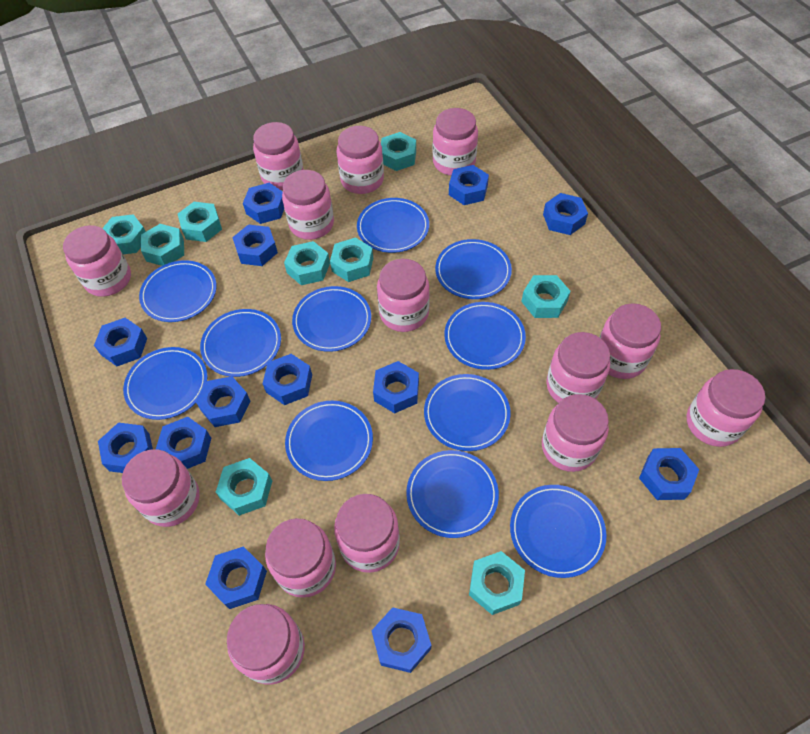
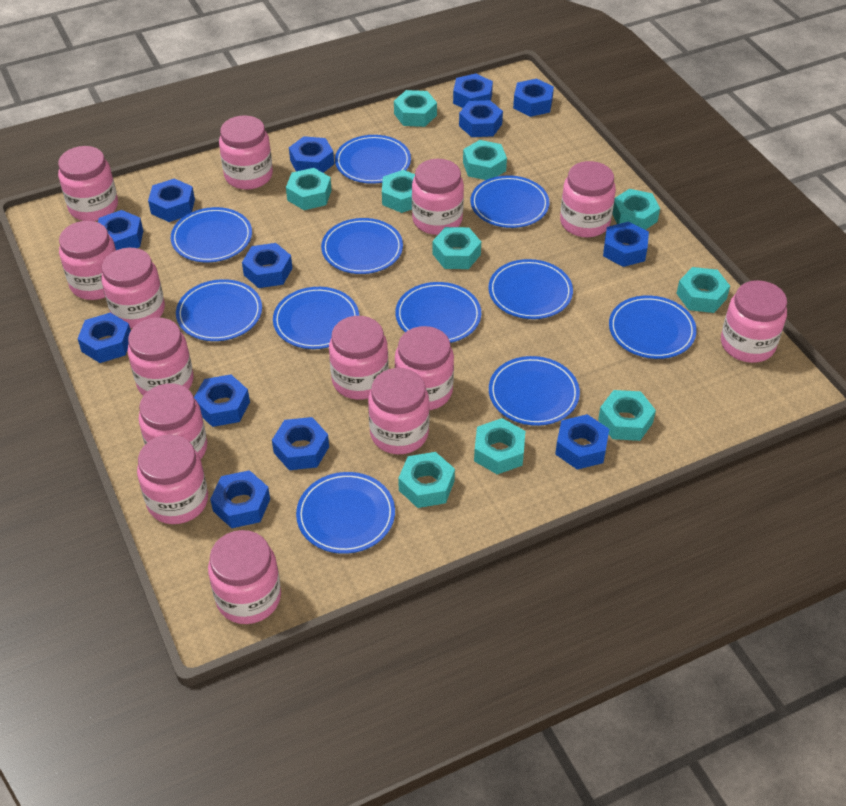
turquoise nut: [102,214,146,254] [141,224,184,266] [178,202,222,242] [216,458,272,516] [284,241,330,285] [330,237,373,282] [381,132,416,171] [469,551,525,615] [521,275,571,318] = 9 -> [286,168,332,210] [382,170,415,213] [394,90,437,127] [398,452,455,508] [433,227,481,269] [463,140,507,180] [474,418,525,475] [598,390,656,441] [612,189,660,230] [676,267,730,313] = 10

